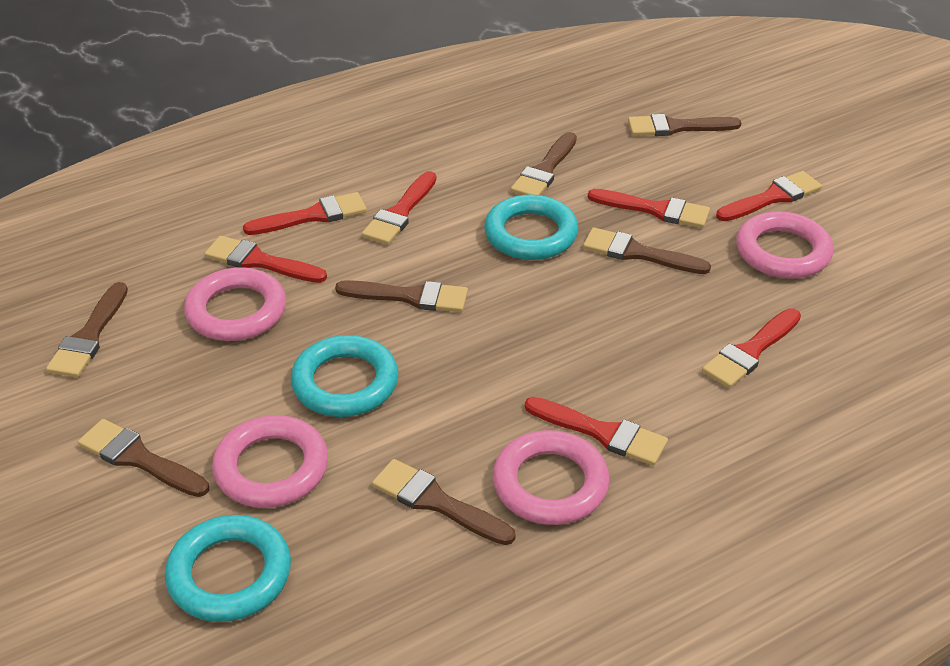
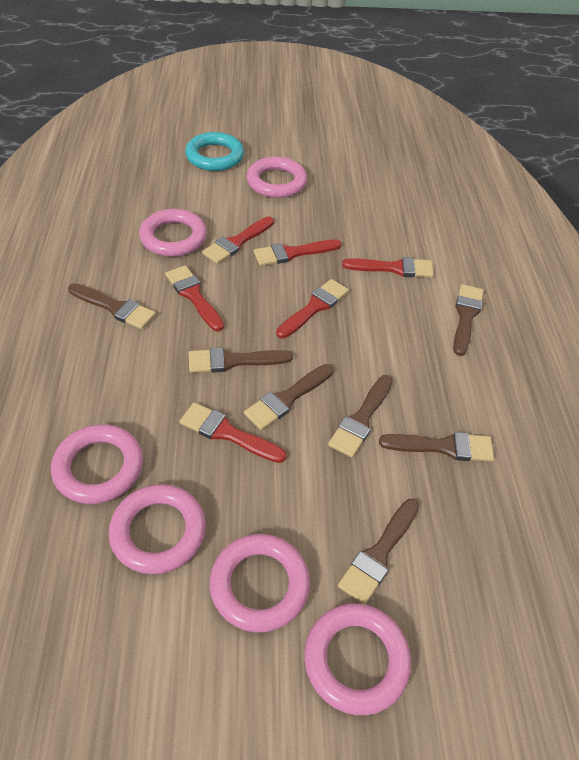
pink ring: [184,267,286,341] [212,415,328,508] [493,430,609,525] [736,211,833,279] = 4 -> [51,424,143,504] [109,484,206,574] [139,209,207,257] [209,534,310,633] [247,157,307,198] [304,604,411,715] = 6
red brush: [205,236,327,283] [243,192,367,235] [362,171,437,245] [525,397,668,466] [588,189,710,228] [702,308,801,388] [716,171,822,221] = 7 -> [165,265,224,332] [179,402,287,463] [202,216,274,264] [254,239,342,266] [276,279,349,339] [342,257,434,278] = 6
turquoise ring: [165,515,291,622] [291,335,398,417] [484,194,578,260] = 3 -> [185,132,244,171] = 1

